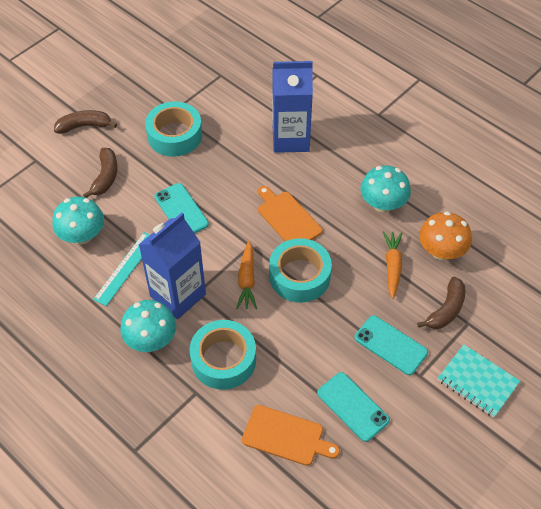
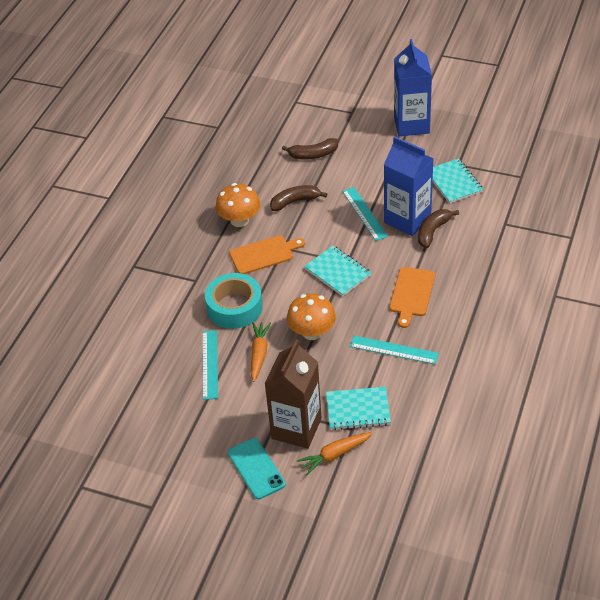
brown carton: none = 0 -> [264,340,322,449] = 1
orange mushroom: [419,211,472,260] = 1 -> [215,183,260,227] [287,294,336,340] = 2
turquoise mushroom: [52,197,104,245] [120,300,176,352] [360,165,411,213] = 3 -> none = 0
turquoise notebook: [438,345,520,418] = 1 -> [304,246,371,296] [326,387,391,430] [433,158,483,204] = 3
turquoise phone: [154,183,209,233] [317,372,390,442] [355,315,428,375] = 3 -> [228,438,286,500] = 1
turquoise ruler: [93,232,150,306] = 1 -> [202,330,218,400] [342,187,388,241] [350,336,439,364] = 3
turquoise tape: [145,101,202,157] [189,320,256,390] [269,238,332,303] = 3 -> [205,273,263,329] = 1

